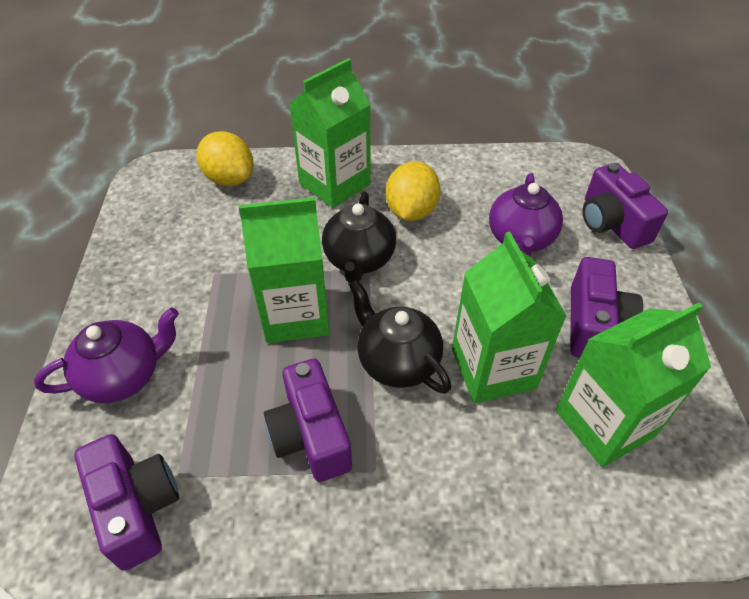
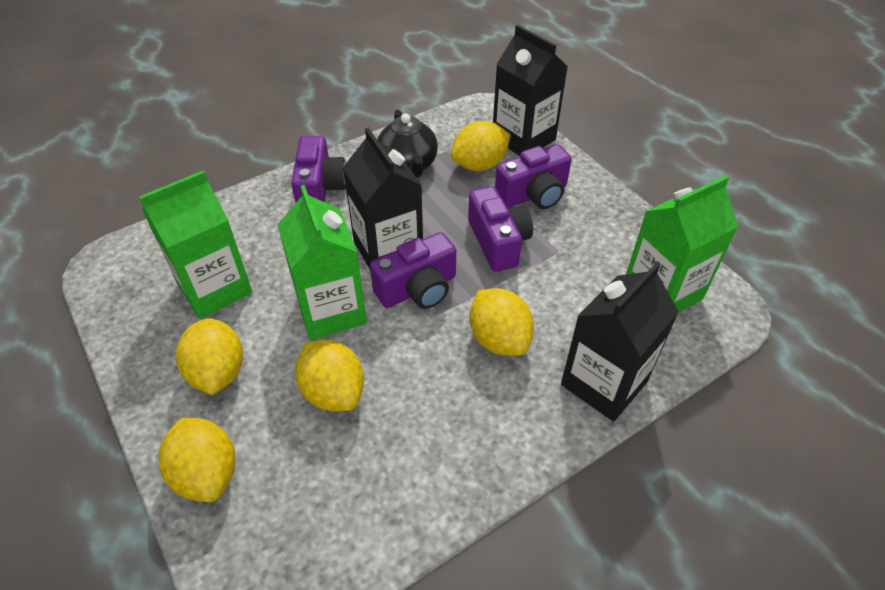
black carton: none = 0 -> [343,128,423,269] [493,25,568,156] [561,262,679,422] = 3
black teapot: [322,192,396,283] [349,280,451,393] = 2 -> [377,109,438,178] = 1
green carton: [239,197,330,343] [289,58,371,208] [452,232,567,403] [556,302,711,467] = 4 -> [139,171,252,319] [277,185,367,340] [626,175,738,312] = 3
purple teapot: [34,307,179,403] [489,173,563,256] = 2 -> none = 0
yellow lemon: [197,131,253,186] [386,161,441,221] = 2 -> [159,417,235,502] [176,318,243,395] [295,340,364,412] [450,121,511,171] [469,288,534,356] = 5

